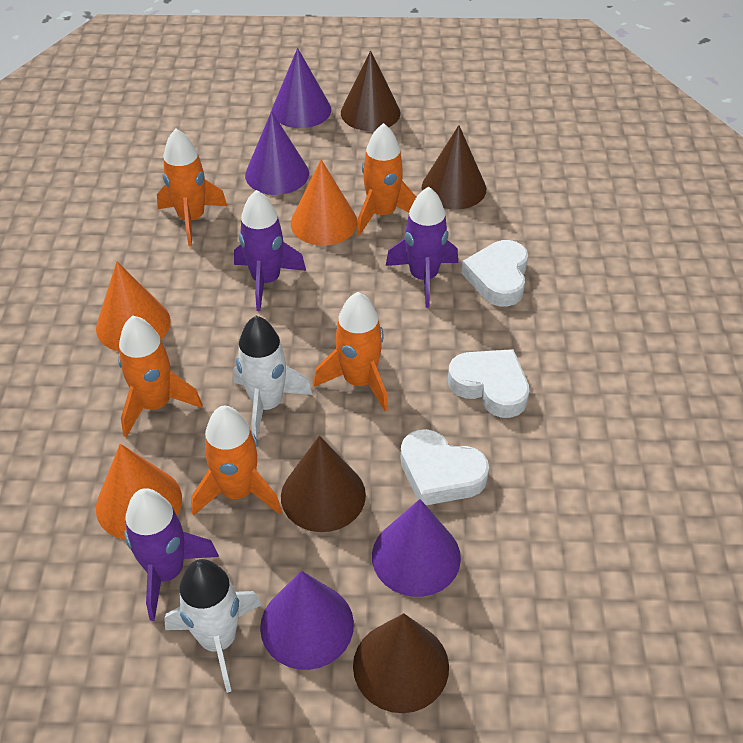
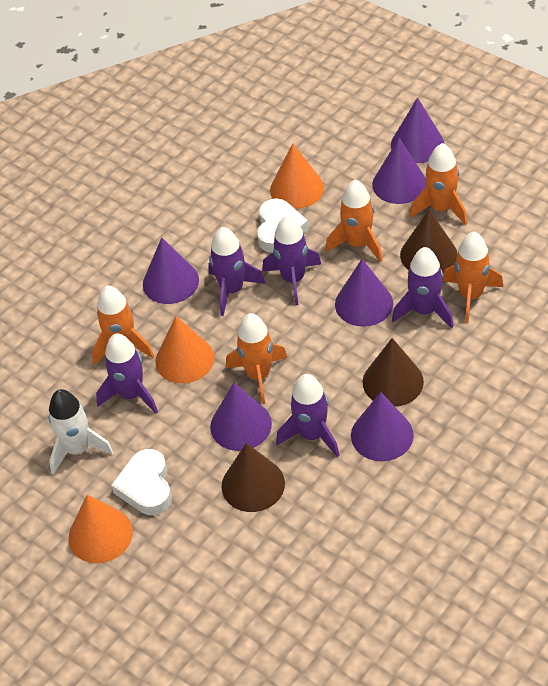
brown cone: [281,436,366,532] [341,50,401,131] [353,613,449,713] [422,125,486,210] = 4 -> [222,443,285,512] [363,338,424,407] [400,209,457,274] = 3
purple cone: [245,111,309,195] [260,571,354,670] [272,48,331,128] [372,499,461,597] = 4 -> [143,238,199,304] [210,383,272,451] [335,259,393,327] [351,392,414,461] [372,138,426,204] [391,98,444,163] = 6
purple rocket: [124,488,219,621] [234,190,306,311] [386,187,458,308] = 3 -> [96,333,158,413] [208,227,265,316] [262,216,321,305] [276,374,339,457] [392,247,454,328] = 5
white heart: [400,429,489,505] [448,349,529,418] [462,240,528,306] = 3 -> [111,449,172,515] [257,198,309,253] = 2
white rocket: [164,559,261,693] [233,316,312,439] = 2 -> [49,389,114,475] = 1

